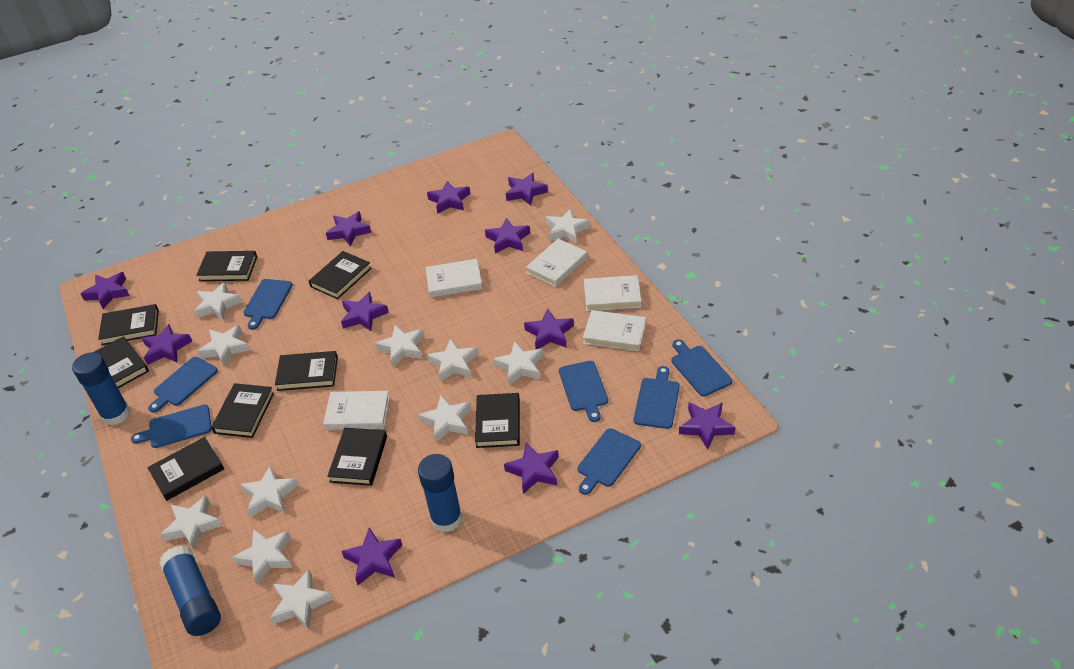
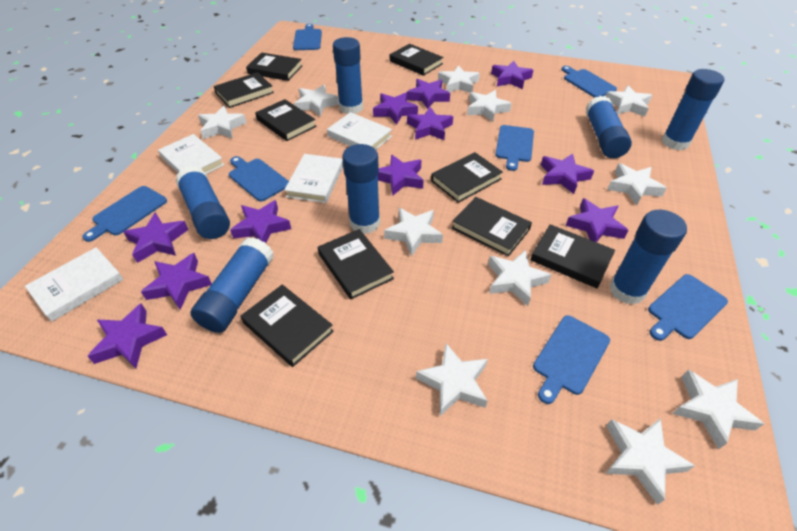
blue glue stick: [72,352,130,426] [159,545,221,636] [418,454,462,532] = 3 -> [175,166,230,239] [190,237,274,333] [333,37,363,114] [342,144,380,234] [586,96,632,158] [609,210,687,304] [662,69,724,150] = 7
white book: [323,391,390,430] [425,259,483,298] [526,239,587,287] [583,310,646,351] [584,275,641,311] = 5 -> [25,247,123,322] [158,134,224,174] [284,154,343,203] [327,112,392,150] = 4

